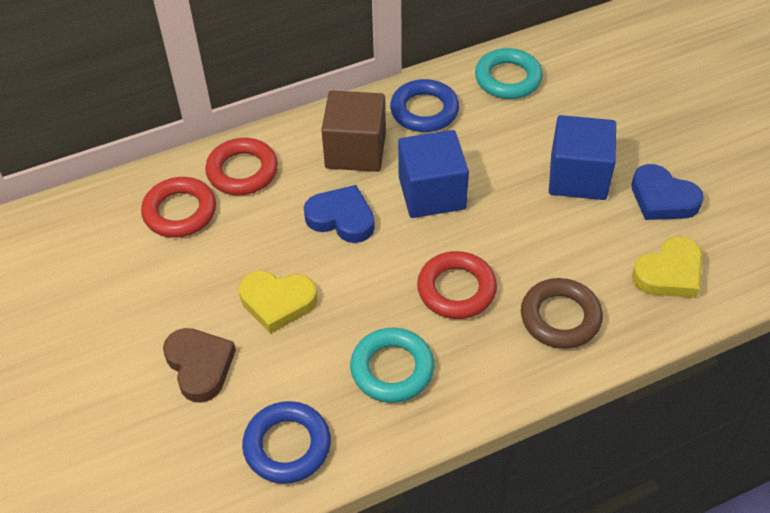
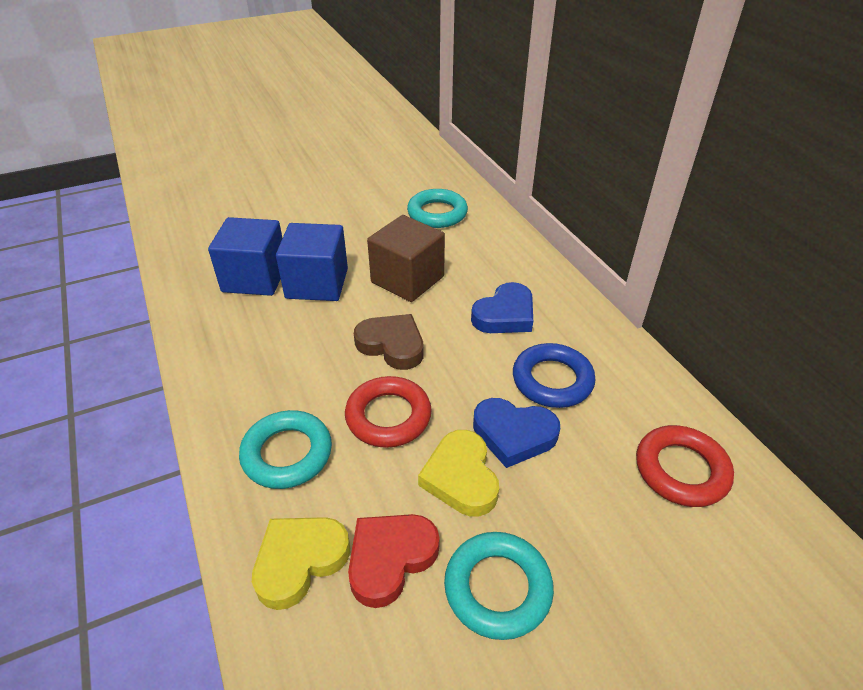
blue ring: [242,401,331,484] [390,79,459,132] = 2 -> [513,343,596,408] = 1
brown ring: [521,278,603,349] = 1 -> none = 0
red heart: none = 0 -> [348,514,440,608] = 1
red ring: [141,177,216,238] [205,138,278,195] [417,251,497,319] = 3 -> [345,376,432,448] [636,425,734,507] = 2
turquoise ring: [350,328,434,403] [475,48,543,99] = 2 -> [239,410,332,489] [407,189,468,228] [444,532,554,640] = 3

